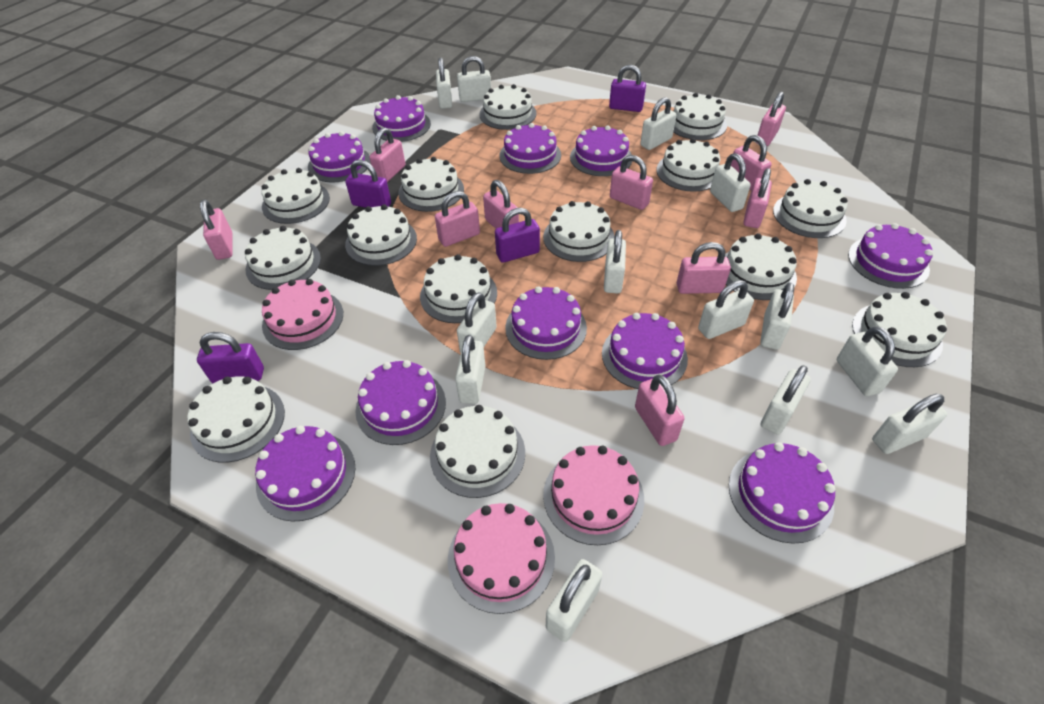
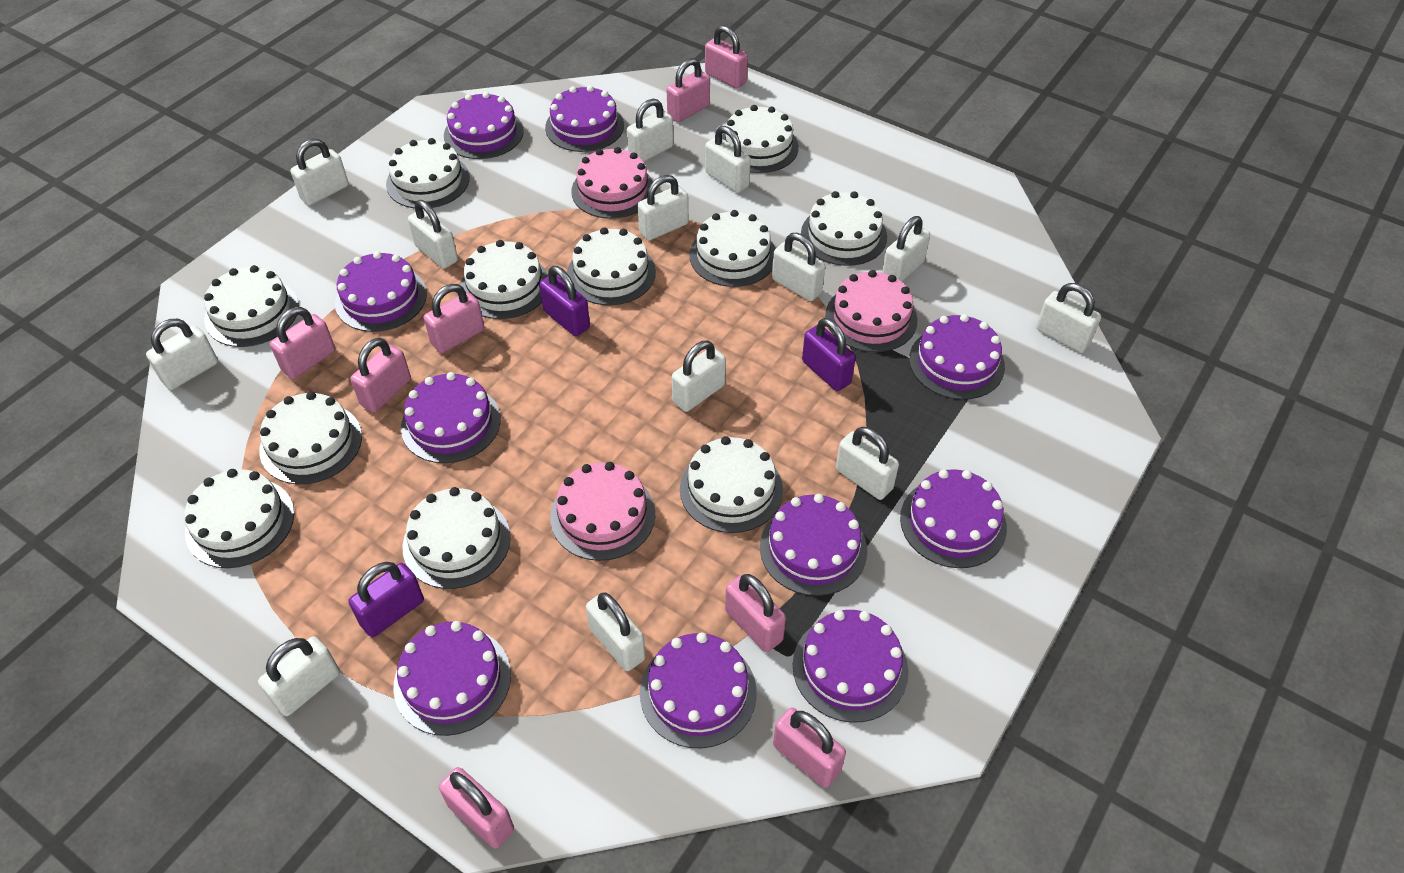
pink padlock: [200,200,232,260] [369,128,405,182] [435,191,480,247] [483,180,519,229] [610,155,653,210] [635,375,685,446] [677,242,731,294] [731,135,772,191] [743,168,772,228] [756,92,786,146] = 10 -> [270,307,335,379] [350,338,411,412] [424,284,484,353] [439,767,514,848] [667,58,710,122] [705,25,748,89] [725,574,786,652] [773,707,846,788] = 8
purple padlock: [197,332,264,383] [345,160,391,208] [495,208,540,263] [609,65,646,112] = 4 -> [348,562,424,637] [539,266,590,336] [802,318,856,391] = 3
white cake: [187,376,285,463] [245,226,321,290] [262,168,330,224] [345,204,417,266] [398,157,464,212] [420,254,497,323] [430,405,525,498] [479,84,537,130] [543,201,615,262] [656,138,720,192] [673,93,727,140] [725,233,797,300] [773,179,848,238] [852,292,947,367] = 14 -> [184,469,294,568] [204,265,299,347] [259,391,362,484] [386,138,470,208] [403,487,511,589] [460,240,548,319] [567,227,656,305] [680,436,783,533] [690,210,776,287] [722,105,799,173] [801,191,887,266] = 11

